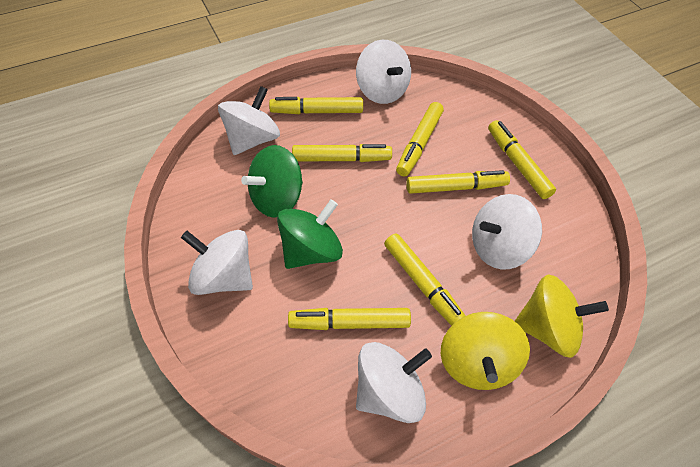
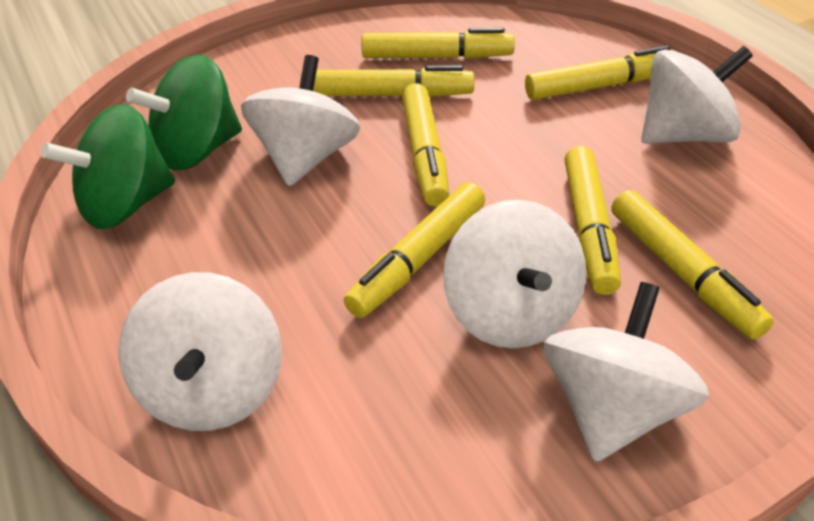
yellow spinning top: [441,312,530,390] [515,274,609,358] = 2 -> none = 0

